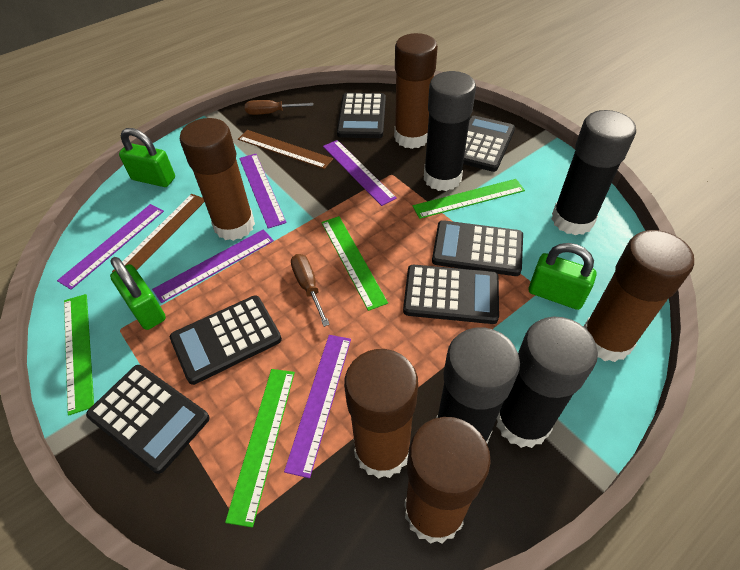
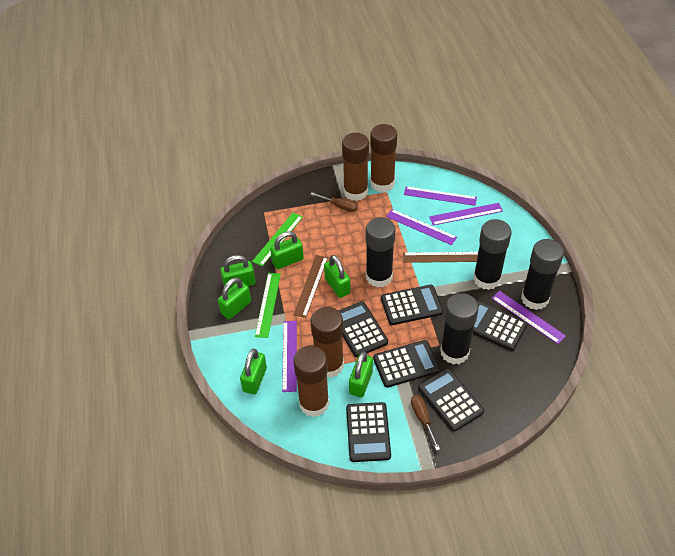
brown glue stick: [180,118,255,241] [344,349,418,479] [394,33,438,149] [404,417,491,544] [584,230,694,362] = 5 -> [293,345,329,417] [311,307,344,378] [342,133,369,201] [370,124,397,192] = 4
green padlock: [110,257,166,330] [119,128,175,187] [529,243,597,310] = 3 -> [218,277,251,319] [220,255,256,289] [240,349,267,394] [270,231,304,269] [324,255,351,298] [349,352,373,397] = 6
green ruler: [64,294,94,416] [225,369,295,527] [321,216,388,311] [413,179,525,219] = 4 -> [252,213,303,266] [255,273,281,338] = 2

